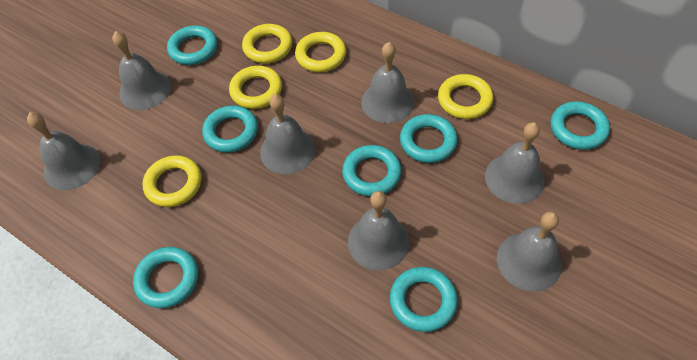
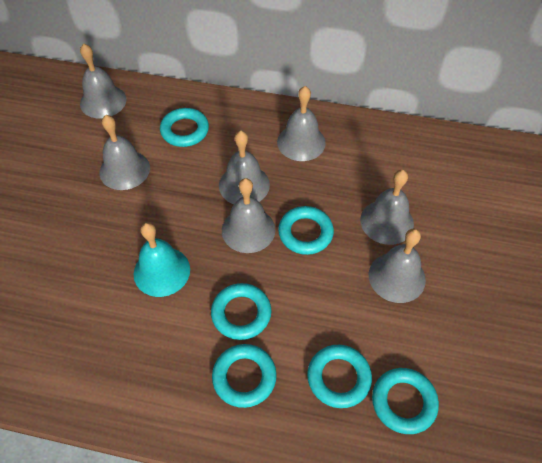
turquoise bell: none = 0 -> [134,222,190,297] = 1
turquoise ring: [133,247,198,308] [167,26,217,65] [202,106,258,153] [342,145,401,197] [390,267,458,332] [400,114,458,163] [551,101,610,150] = 7 -> [160,108,209,147] [211,283,271,340] [212,344,277,408] [278,206,334,255] [307,345,372,408] [372,368,439,434] = 6
yellow ring: [142,155,202,207] [229,66,282,109] [242,24,292,63] [295,32,346,72] [438,74,494,119] = 5 -> none = 0

